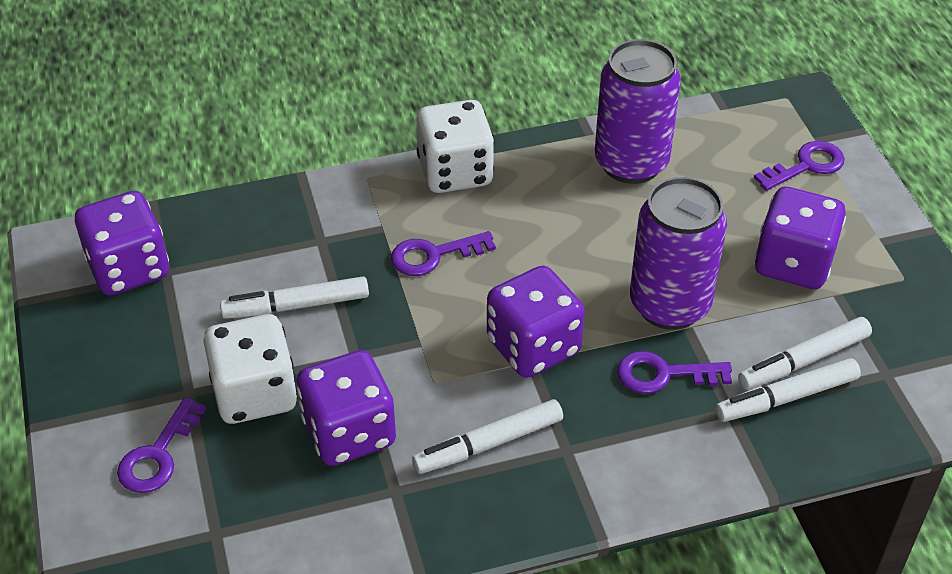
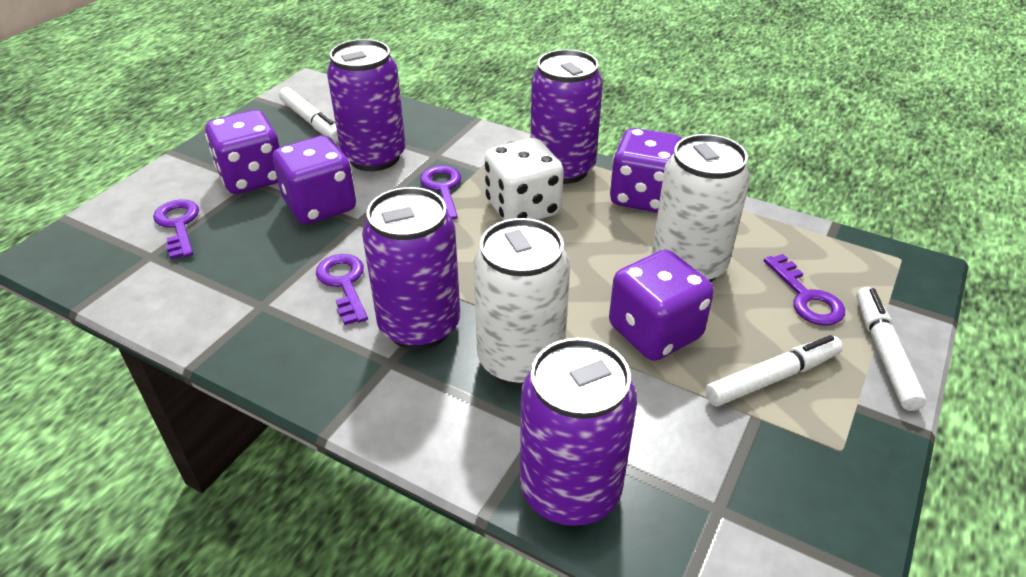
purple can: [595,39,681,184] [630,177,727,330] = 2 -> [327,39,406,171] [362,187,460,350] [520,338,637,526] [531,49,603,184] = 4
white can: none = 0 -> [473,218,570,387] [652,134,750,282] = 2
white dice: [203,314,297,424] [416,100,495,193] = 2 -> [485,138,564,221] = 1
white marker: [220,276,369,319] [412,399,563,474] [715,358,861,422] [738,317,872,390] = 4 -> [279,87,339,142] [705,335,843,406] [856,287,927,411] = 3

